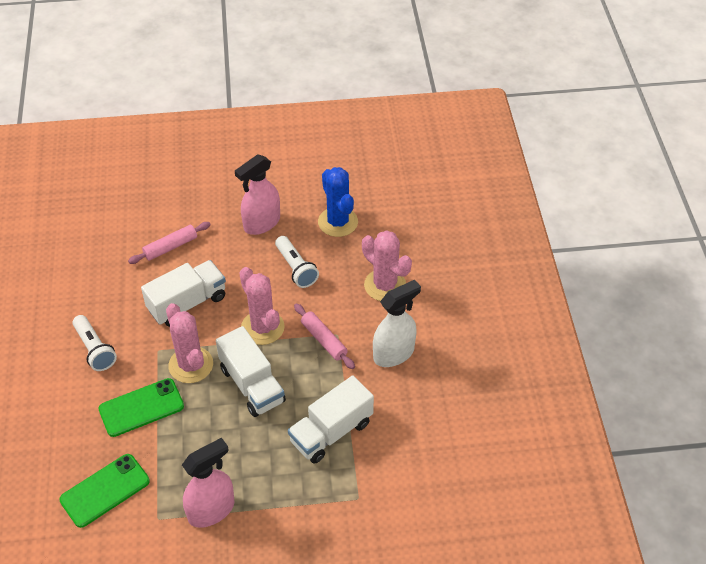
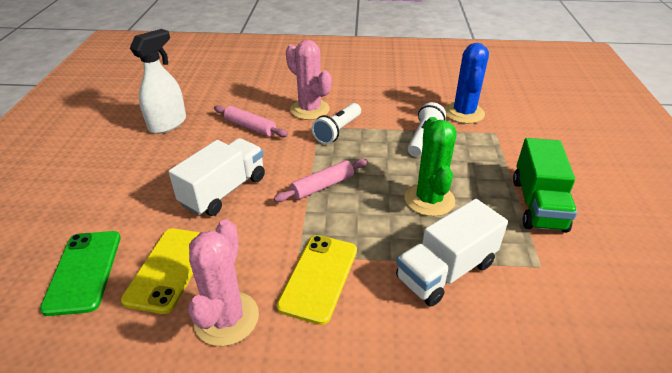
green cactus: none = 0 -> [404,117,457,216] = 1
green phone: [59,454,150,528] [98,378,184,437] = 2 -> [40,231,121,316] = 1
green truck: none = 0 -> [513,138,577,233] = 1
pink cactus: [166,303,213,383] [239,267,285,345] [362,230,412,301] = 3 -> [188,219,259,346] [286,40,332,120] = 2
pink spray bottle: [182,437,234,528] [235,155,280,235] = 2 -> none = 0
white truck: [141,260,226,327] [216,326,286,417] [288,376,374,464] = 3 -> [168,138,265,216] [396,199,508,307] = 2
yellow phone: none = 0 -> [121,228,201,314] [277,235,357,325] = 2

